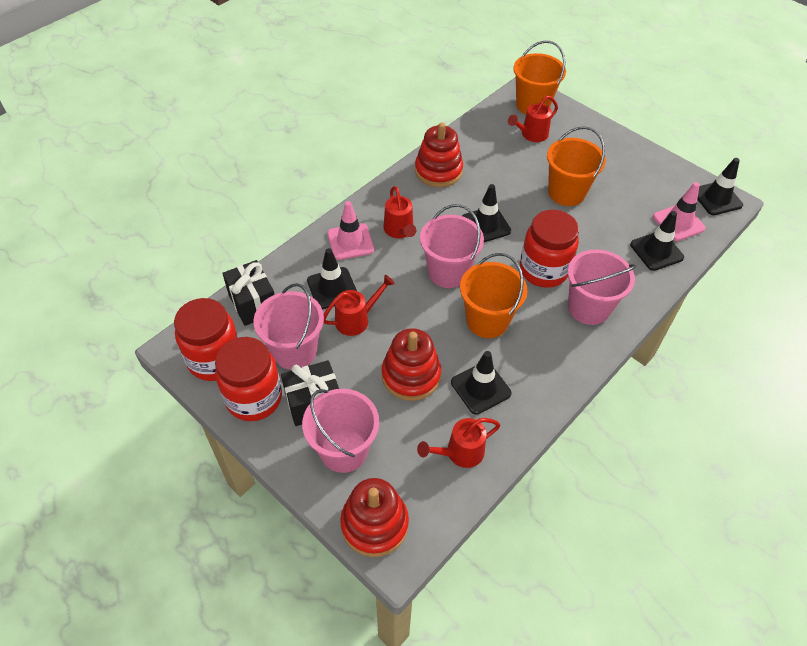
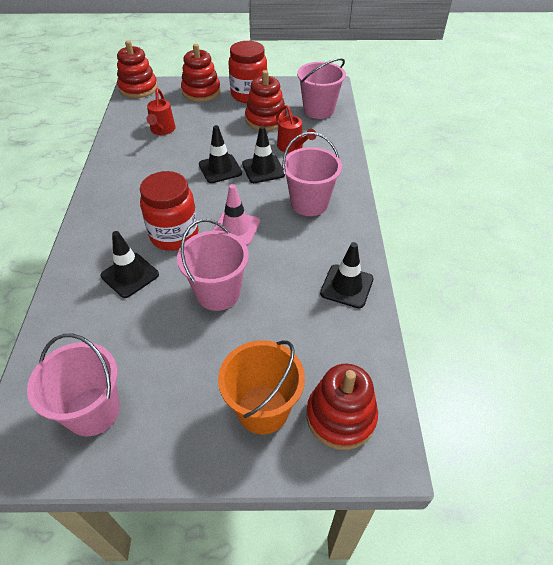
black gift: [222,260,275,326] [281,360,339,426] = 2 -> none = 0
black traffic cone: [307,248,357,309] [451,351,512,415] [462,184,511,242] [630,211,684,271] [697,158,743,215] = 5 -> [101,231,159,298] [199,125,242,183] [242,126,285,183] [320,242,374,308] = 4
orange bucket: [460,253,527,338] [514,41,566,114] [547,126,606,206] = 3 -> [218,340,305,435] = 1
pink traffic cone: [327,201,374,260] [653,182,706,241] = 2 -> [213,184,260,246] = 1
red jar: [174,298,238,381] [215,337,282,421] [520,210,579,288] = 3 -> [140,171,199,251] [228,41,267,103] = 2
red stacking toy: [340,478,409,557] [382,328,441,401] [415,122,463,187] = 3 -> [117,40,158,98] [181,44,221,102] [245,70,287,131] [307,364,378,450] = 4
red watering can: [324,275,395,336] [383,186,416,238] [417,418,500,468] [508,95,558,142] = 4 -> [146,88,175,135] [276,105,316,153] = 2

